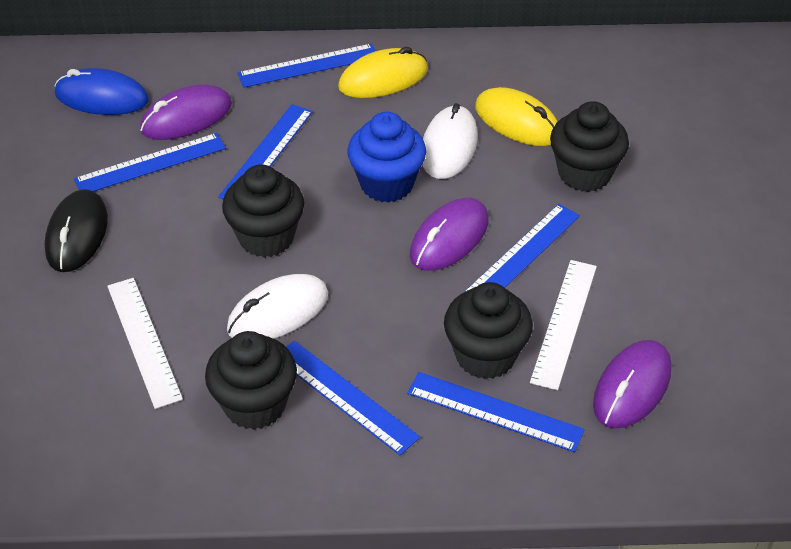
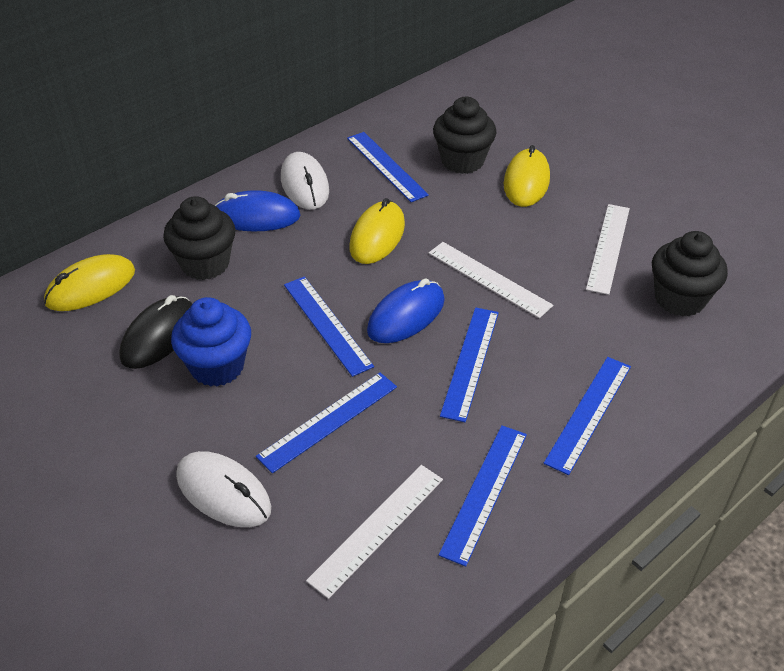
black cupcake: [205,331,297,430] [222,164,304,257] [444,282,533,379] [550,101,629,192] = 4 -> [163,196,235,280] [433,97,496,174] [652,231,728,316] = 3
blue mouse: [54,68,149,115] = 1 -> [215,190,301,231] [367,278,445,343] = 2
purple mouse: [140,84,232,140] [410,198,489,271] [593,340,671,429] = 3 -> none = 0
white ruler: [107,278,183,409] [530,260,597,390] = 2 -> [306,465,443,599] [429,242,553,318] [586,204,630,295] = 3
yellow mouse: [338,47,428,98] [475,87,558,146] = 2 -> [44,254,135,311] [350,198,405,264] [504,145,550,207] = 3

